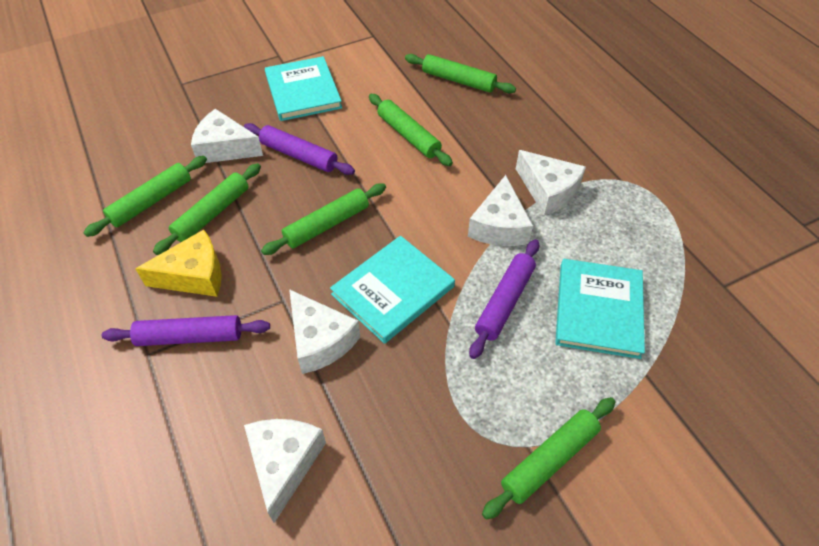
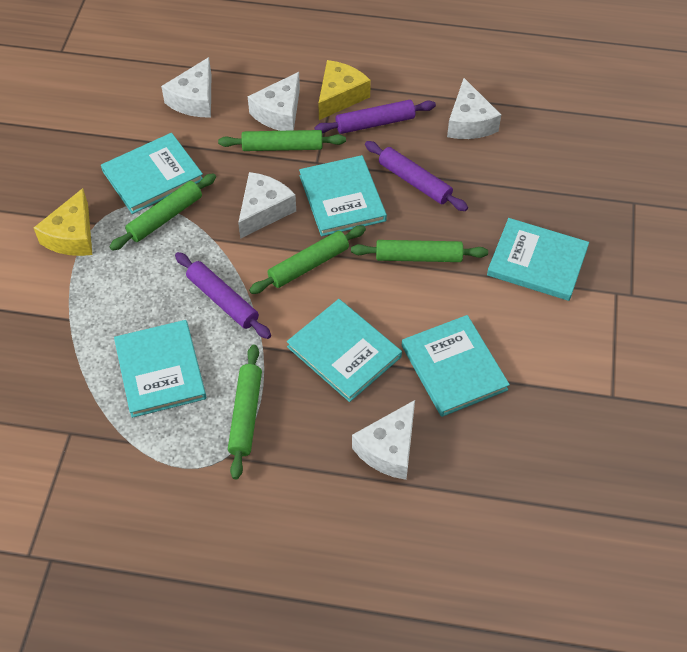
green rolling pin: [83,156,207,237] [153,163,261,255] [261,183,386,255] [369,94,453,166] [405,54,516,93] [482,397,616,520] = 6 -> [109,173,216,251] [218,130,346,151] [228,345,262,479] [249,226,366,294] [351,240,488,262] = 5
turquoise book: [265,56,342,121] [330,236,455,344] [555,259,645,359] = 3 -> [101,133,203,214] [114,320,206,418] [287,299,402,402] [299,155,387,236] [402,315,510,417] [487,218,589,301] = 6
yellow cheese: [135,229,222,297] = 1 -> [34,188,92,256] [318,60,371,120] = 2

